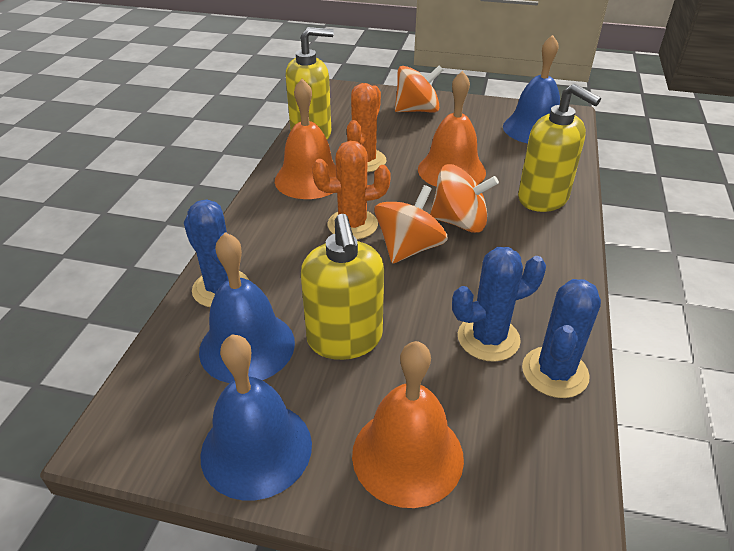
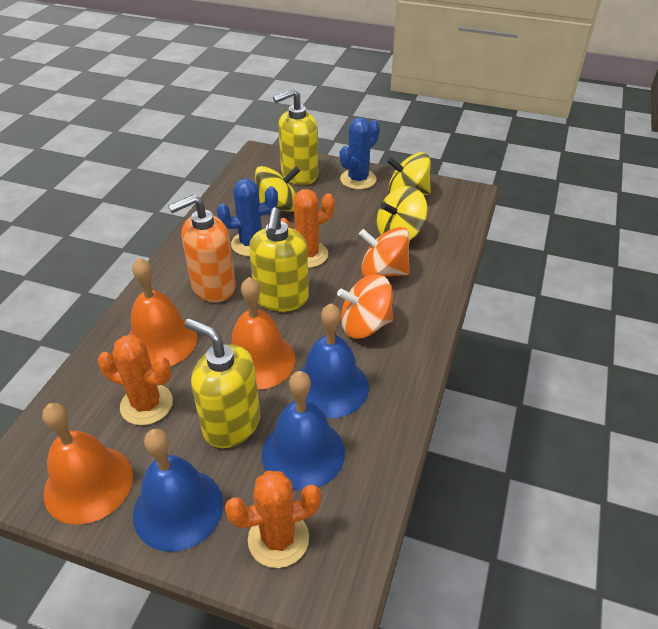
blue cactus: [184,200,249,307] [452,247,546,362] [522,279,601,398] = 3 -> [216,179,278,256] [340,117,380,190] = 2
orange cactus: [312,141,391,240] [347,83,386,172] = 2 -> [98,335,173,425] [225,471,321,568] [281,189,335,268] = 3
orange soap dispenser: none = 0 -> [168,194,236,303] = 1
orange spinning top: [374,185,448,264] [395,65,443,112] [430,164,499,233] = 3 -> [337,274,393,339] [359,227,410,277] = 2
yellow spinning top: none = 0 -> [255,166,300,212] [377,186,427,241] [386,152,431,195] = 3

